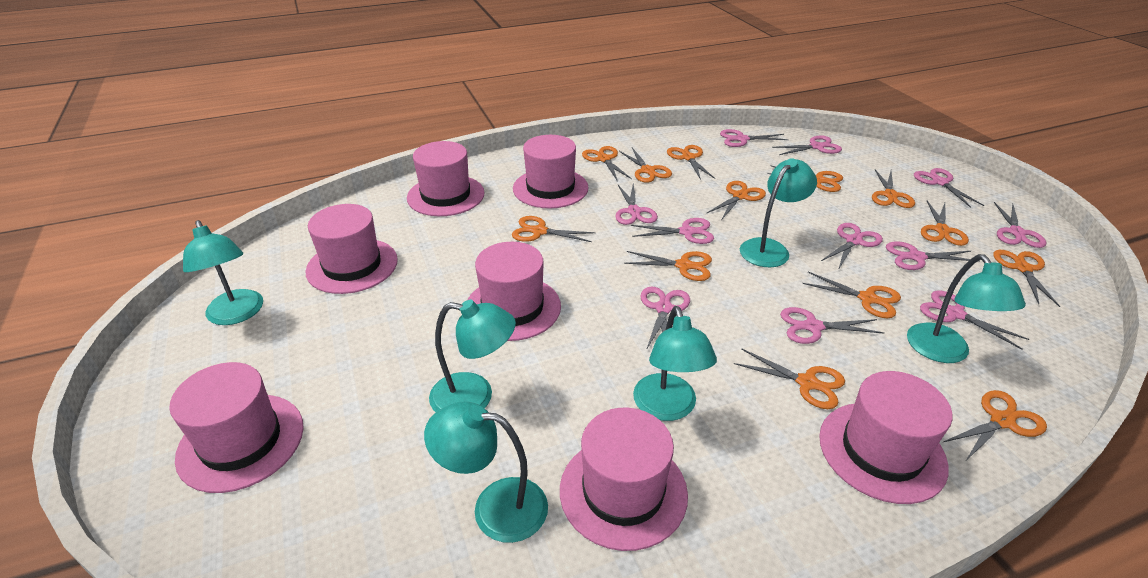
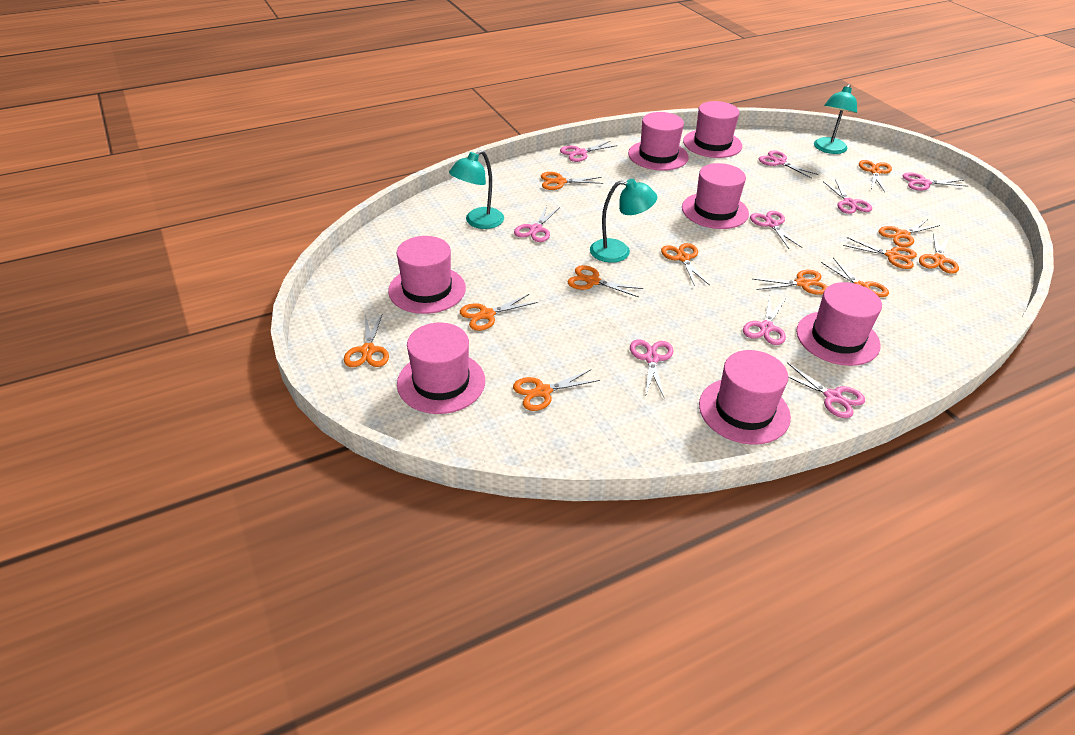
orange scissors: [512,216,595,242] [582,146,632,180] [619,148,672,183] [624,251,712,281] [667,145,715,180] [706,181,766,220] [734,348,845,409] [767,165,843,192] [802,272,901,318] [872,169,915,208] [921,201,969,246] [943,390,1047,460] [993,250,1060,307] = 13 -> [344,313,389,367] [460,294,537,331] [513,369,600,411] [541,172,603,190] [567,265,643,297] [661,243,710,286] [753,270,828,295] [821,258,889,297] [843,237,917,269] [859,160,892,192] [879,219,940,247] [919,233,959,274] = 12
pink scissors: [615,183,658,225] [631,218,714,244] [641,287,690,350] [720,129,789,147] [772,135,842,155] [780,307,884,344] [821,223,883,270] [886,241,980,270] [914,168,985,208] [920,290,1029,350] [994,202,1046,248] = 11 -> [514,205,560,242] [560,141,618,162] [630,339,673,397] [743,296,786,345] [750,211,802,249] [759,150,819,179] [787,362,865,418] [823,179,872,214] [903,173,969,191] = 9
turquoise lamp: [183,220,263,325] [424,401,548,543] [429,300,516,412] [633,306,717,421] [740,158,817,267] [907,254,1026,363] = 6 -> [449,150,504,229] [590,179,657,263] [814,84,857,154] = 3

